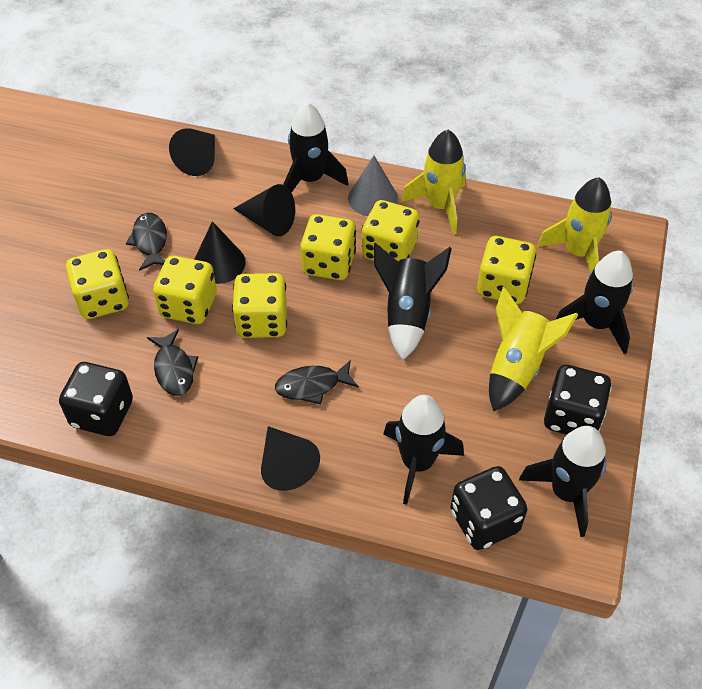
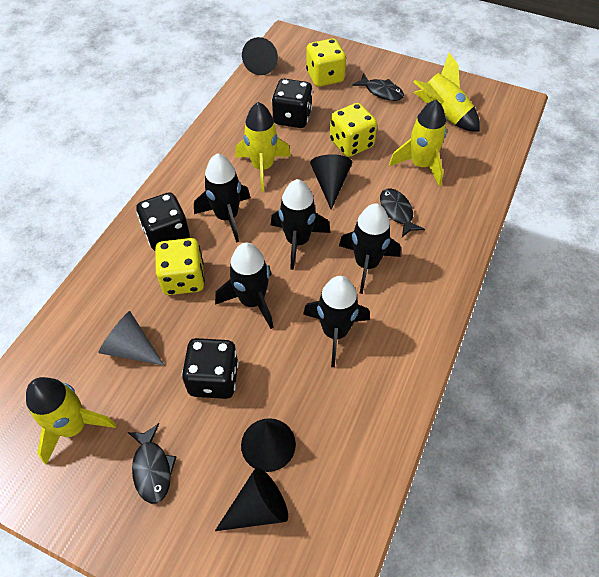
yellow dice: [66,249,129,319] [153,256,217,324] [232,273,287,338] [300,214,356,280] [361,200,419,262] [477,236,536,304] = 6 -> [155,238,205,295] [306,39,346,87] [330,103,377,157] = 3
yellow rocket: [401,130,466,234] [489,287,578,411] [537,177,612,272] = 3 -> [26,377,116,465] [235,102,291,191] [389,99,447,186] [414,52,480,132] = 4

